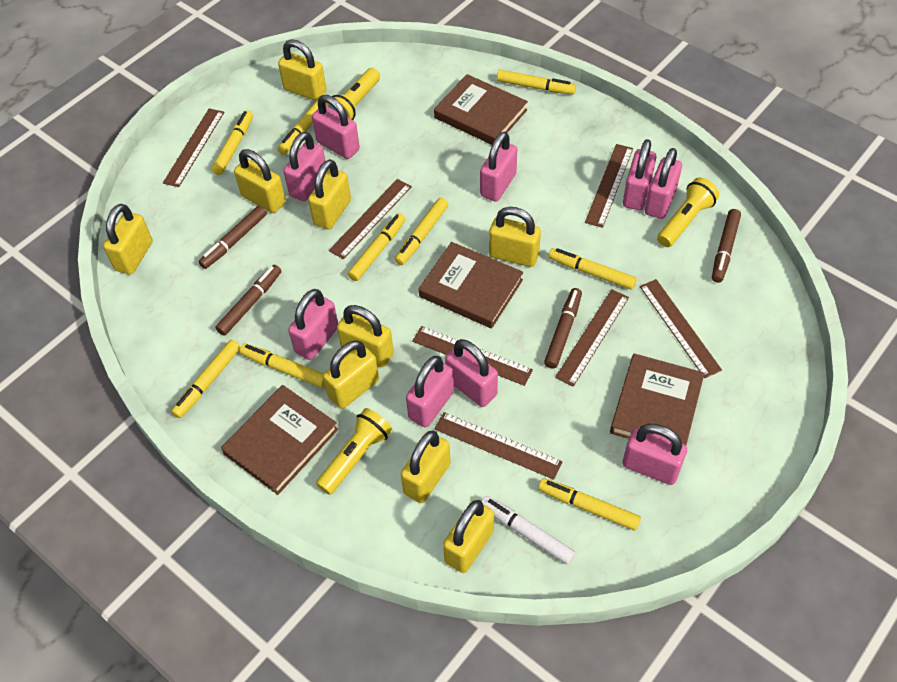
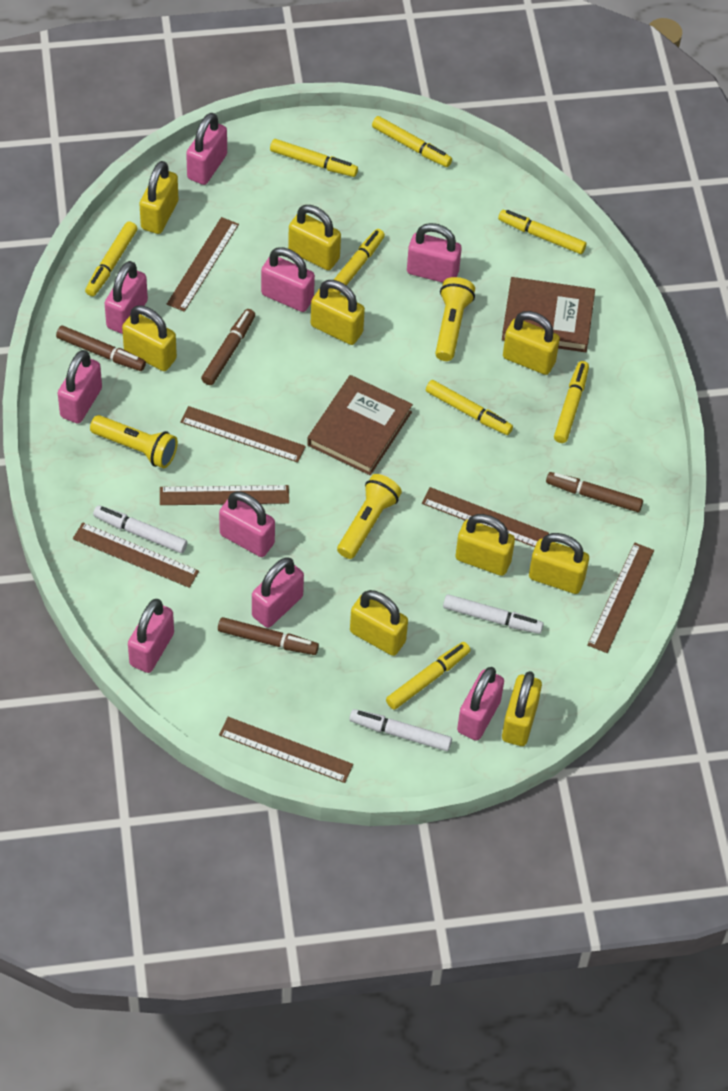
brown book: [221,385,338,495] [419,242,523,328] [434,74,528,145] [610,353,705,445] = 4 -> [307,375,413,475] [502,277,595,352] = 2
white marker: [482,496,575,564] = 1 -> [93,505,187,553] [349,709,452,751] [443,594,544,634] = 3
yellow marker: [171,340,240,418] [211,110,253,175] [239,344,325,388] [277,97,327,155] [348,213,405,281] [395,198,448,265] [497,70,576,95] [538,478,641,530] [548,248,637,290] = 9 -> [85,221,137,296] [270,139,358,177] [329,229,385,294] [372,116,452,167] [386,642,471,710] [426,380,513,435] [498,210,586,254] [554,361,589,443] = 8

